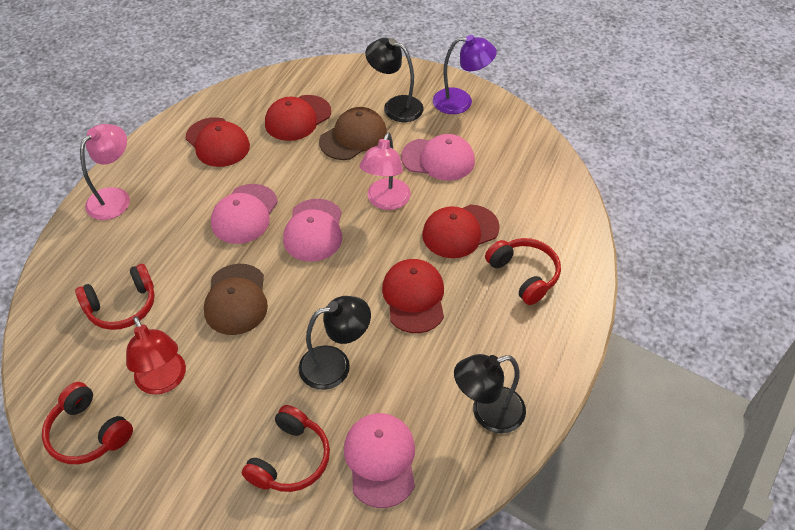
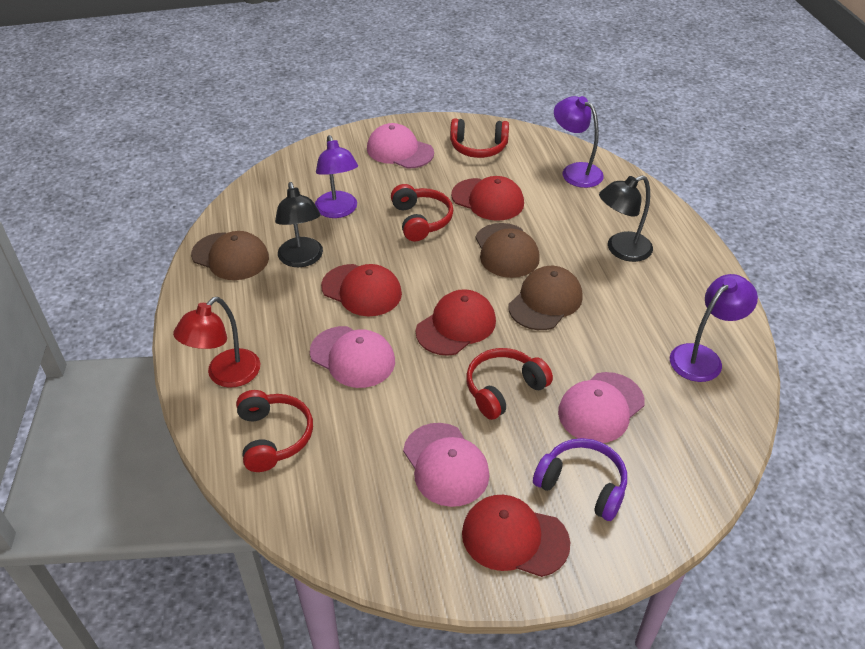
black lamp: [299,296,371,390] [365,38,424,122] [454,354,526,433] = 3 -> [275,182,323,267] [599,175,653,262] = 2
brown cap: [204,264,268,335] [319,107,387,160] = 2 -> [191,231,269,280] [476,223,540,278] [508,266,583,330] = 3
pink lamp: [80,124,130,220] [360,132,411,210] = 2 -> none = 0
purple headphones: none = 0 -> [533,438,627,521] = 1
purple lamp: [433,35,497,114] = 1 -> [315,135,358,218] [554,96,604,188] [670,274,758,382] = 3

